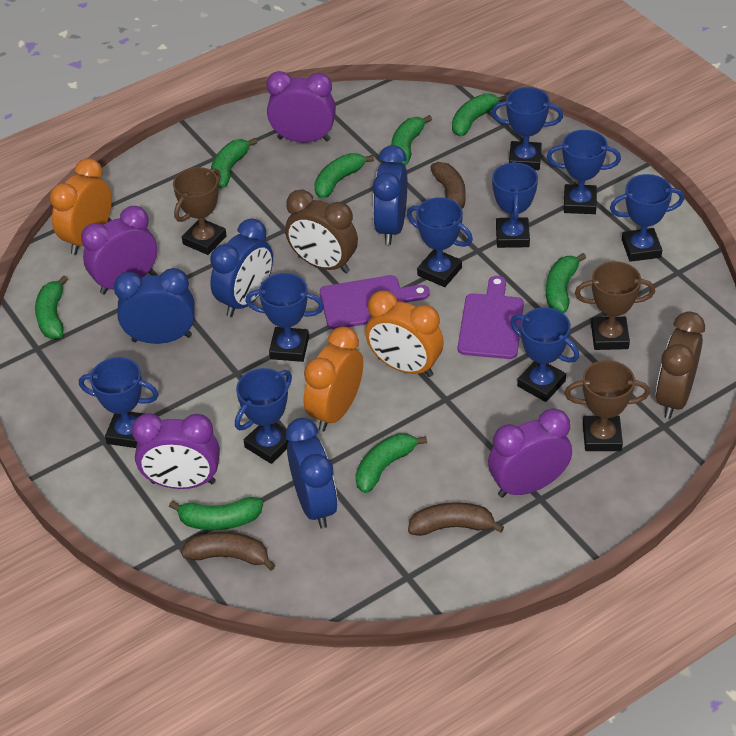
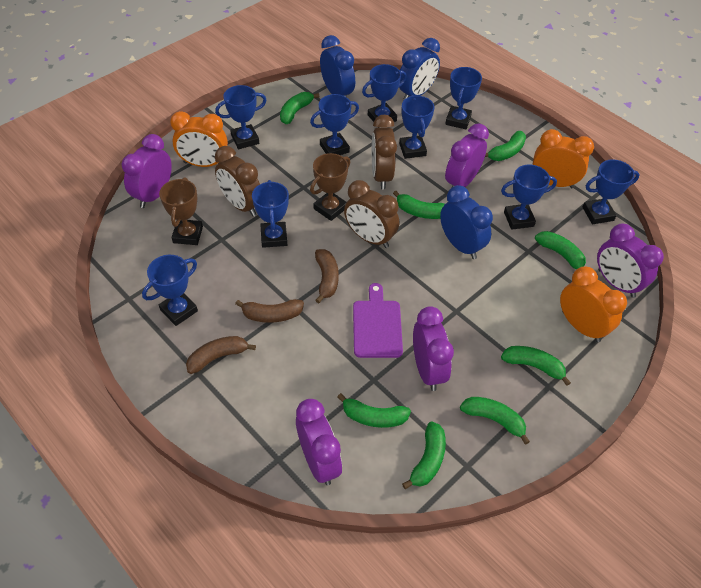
blue clock: [114,268,195,344] [210,218,273,317] [286,418,338,529] [372,145,407,245] = 4 -> [320,35,355,97] [399,38,440,101] [440,185,493,259] = 3
brown clock: [285,190,358,273] [656,311,705,419] = 2 -> [215,146,260,216] [344,180,399,248] [372,115,397,189] = 3
brown trophy: [173,167,227,255] [565,360,650,451] [575,261,655,350] = 3 -> [159,177,203,245] [310,153,350,221] = 2
purple clock: [81,206,157,295] [132,414,220,489] [266,71,336,143] [488,408,572,498] = 4 -> [122,134,172,208] [296,399,342,485] [413,306,454,391] [445,123,489,187] [597,224,664,298] = 5
purple cutting board: [320,275,430,329] [458,276,524,359] = 2 -> [353,283,403,358] = 1

